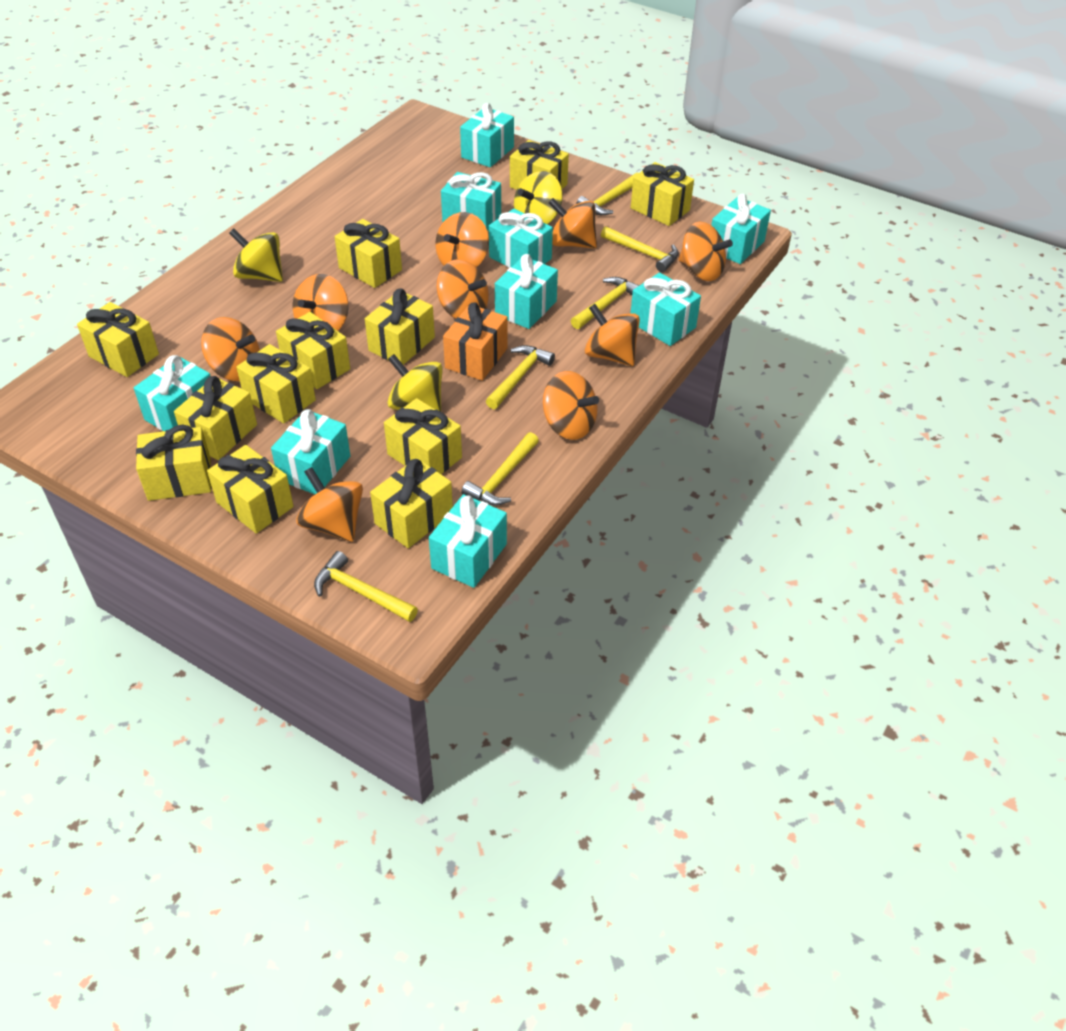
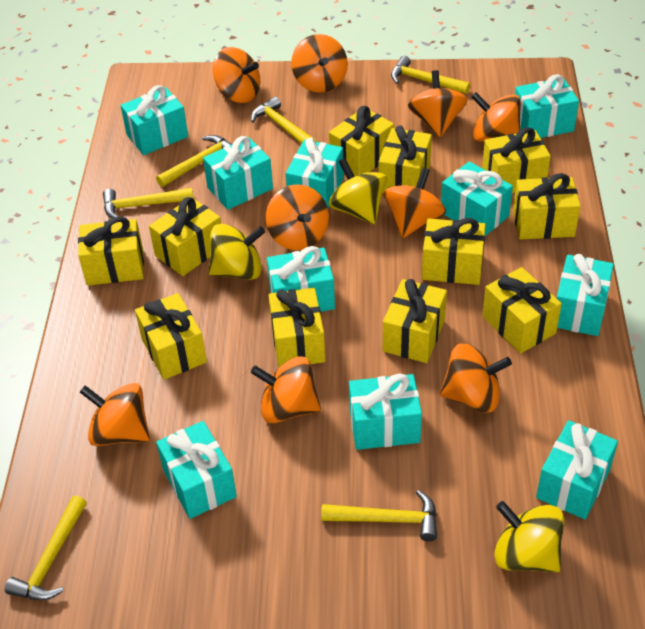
orange gift: [443,302,508,381] = 1 -> none = 0
turquoise gift: [134,355,210,431] [271,409,350,494] [429,494,507,588] [441,172,501,231] [460,103,514,167] [489,209,553,268] [495,254,558,329] [631,272,701,346] [711,194,771,264] = 9 -> [120,85,188,155] [156,421,237,519] [203,136,273,210] [267,246,335,312] [286,137,344,208] [349,374,422,450] [441,161,513,236] [515,74,579,138] [536,420,618,519] [557,254,614,336] = 10
yellow gift: [77,302,159,377] [136,425,211,501] [174,376,257,460] [207,445,294,534] [236,344,316,424] [276,312,350,389] [334,219,402,288] [365,289,435,365] [370,458,453,548] [384,398,462,474] [510,140,569,190] [631,162,694,226] = 12 -> [78,216,144,286] [135,293,207,380] [149,197,221,276] [269,288,326,367] [329,106,394,176] [378,125,432,193] [383,279,447,363] [422,218,486,285] [482,127,551,193] [482,267,562,353] [513,173,581,239] = 11

